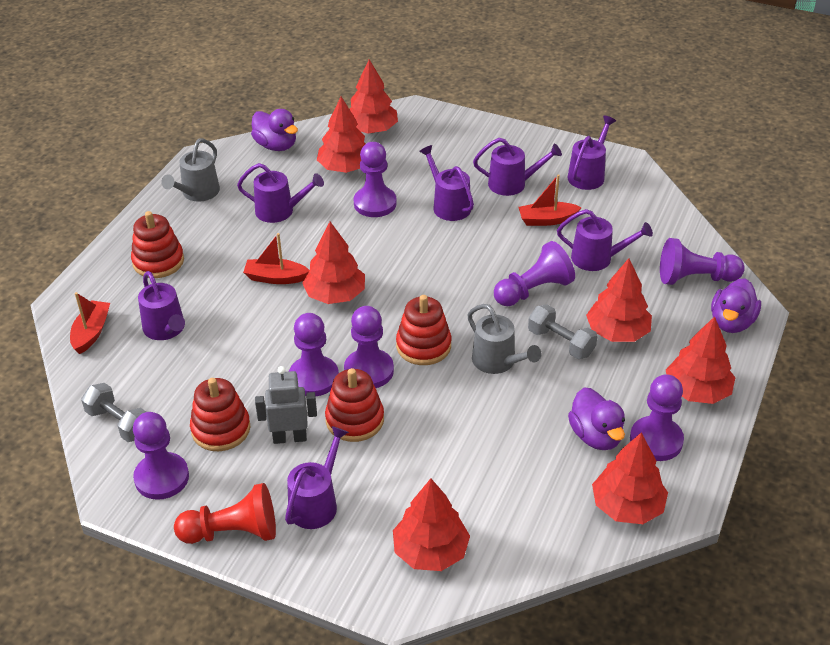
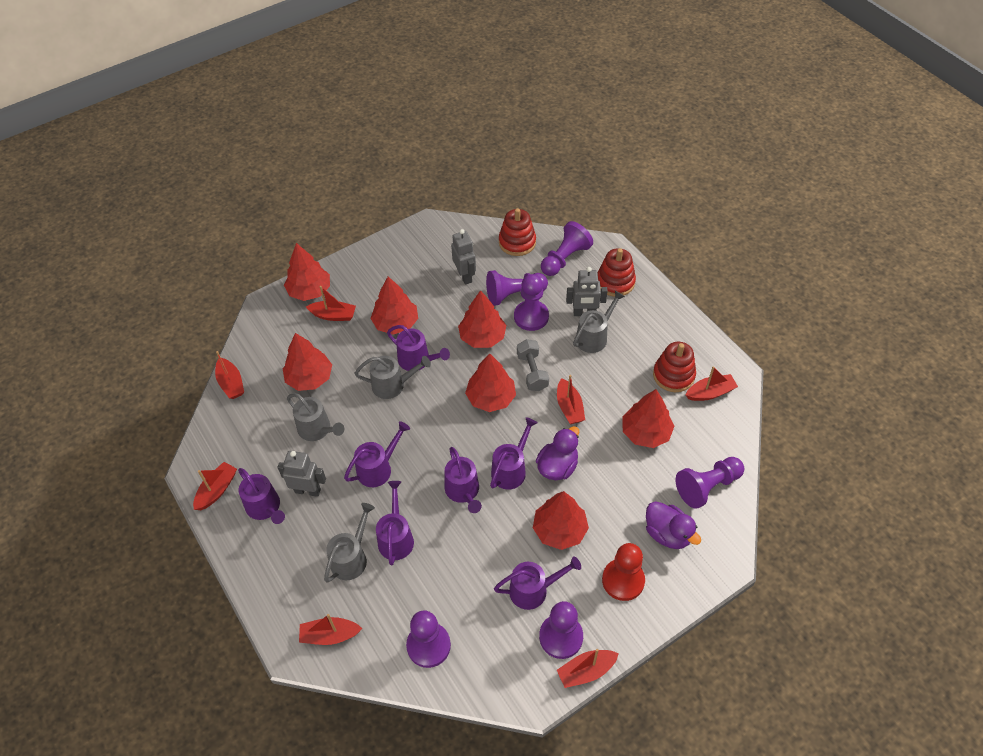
grey dumbbell: [81,383,146,442] [528,304,598,359] = 2 -> [517,339,549,391] = 1
grey robot: [255,366,317,444] = 1 -> [278,451,326,497] [451,229,476,285] [566,267,608,316] = 3
grey watering can: [161,138,220,202] [467,304,541,374] = 2 -> [287,393,344,441] [324,503,375,583] [355,356,431,399] [573,291,625,353] = 4
purple duck: [251,109,298,151] [568,387,625,450] [711,278,761,333] = 3 -> [536,426,580,480] [646,501,701,549] = 2
purple pawn: [133,412,189,500] [289,313,339,396] [344,306,394,388] [354,142,397,217] [494,241,575,306] [630,374,684,461] [660,238,745,285] = 7 -> [406,610,451,668] [486,270,548,306] [514,274,549,331] [539,601,583,659] [541,221,593,276] [676,457,744,509] = 6
red boat: [70,292,110,354] [243,233,310,284] [518,174,582,226] = 3 -> [193,462,237,510] [215,351,244,399] [299,614,363,645] [306,286,356,321] [557,375,585,424] [557,649,619,688] [686,366,738,401] = 7
red stacking toy: [131,211,184,278] [190,378,250,451] [325,368,384,442] [396,295,451,365] = 4 -> [499,208,536,256] [598,248,636,297] [653,342,696,392] = 3

